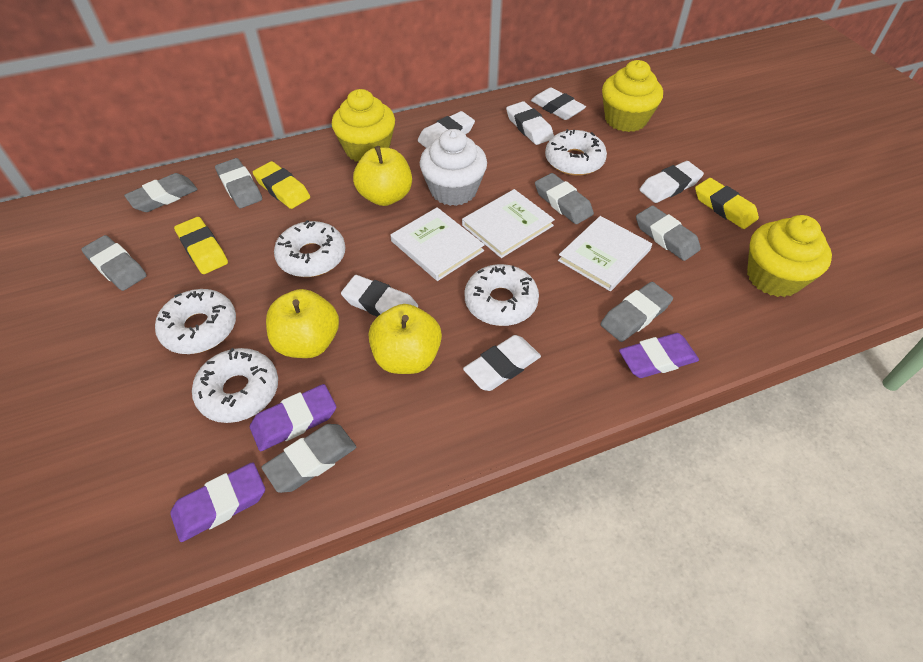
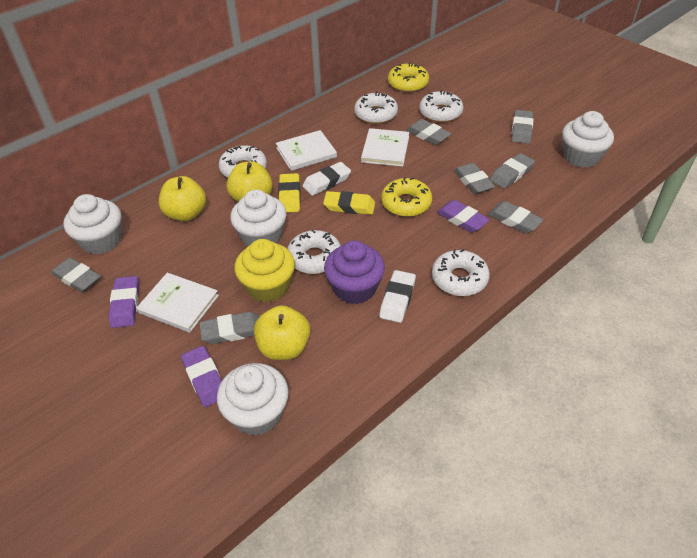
purple cupcake: none = 0 -> [324,240,385,304] = 1
white cupcake: [420,129,487,206] = 1 -> [64,194,122,254] [217,363,289,436] [230,190,286,246] [562,111,614,168] = 4
white eraser: [341,275,418,317] [418,111,475,148] [463,335,541,391] [506,101,554,145] [531,87,586,120] [640,161,704,203] = 6 -> [302,162,351,196] [379,270,416,323] = 2
yellow cupcake: [332,89,395,162] [602,60,663,132] [747,215,832,297] = 3 -> [235,239,295,302] = 1
yellow donut: none = 0 -> [381,177,432,217] [388,62,429,92] = 2
yellow eraser: [174,217,228,274] [253,161,310,209] [695,178,759,229] = 3 -> [278,173,301,213] [323,191,375,215] = 2

